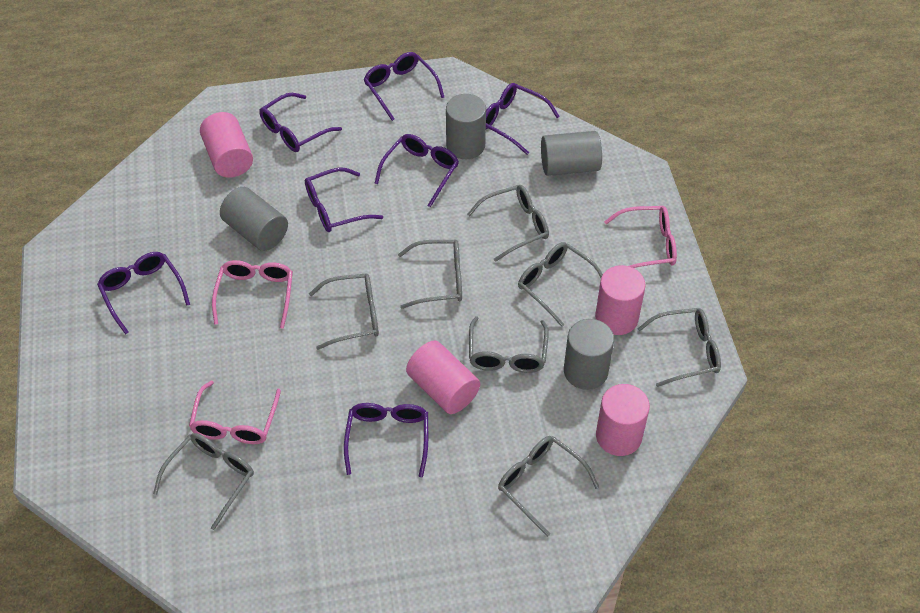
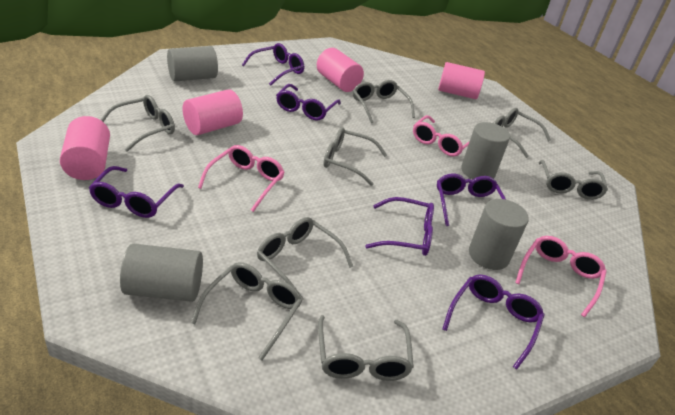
purple glasses: [97,252,190,335] [259,93,342,152] [305,168,383,232] [344,403,428,477] [363,52,444,121] [374,134,459,208] [486,83,560,155] = 7 -> [89,166,184,218] [242,43,305,85] [276,84,341,120] [365,197,434,256] [437,173,506,226] [442,275,545,370] = 6

